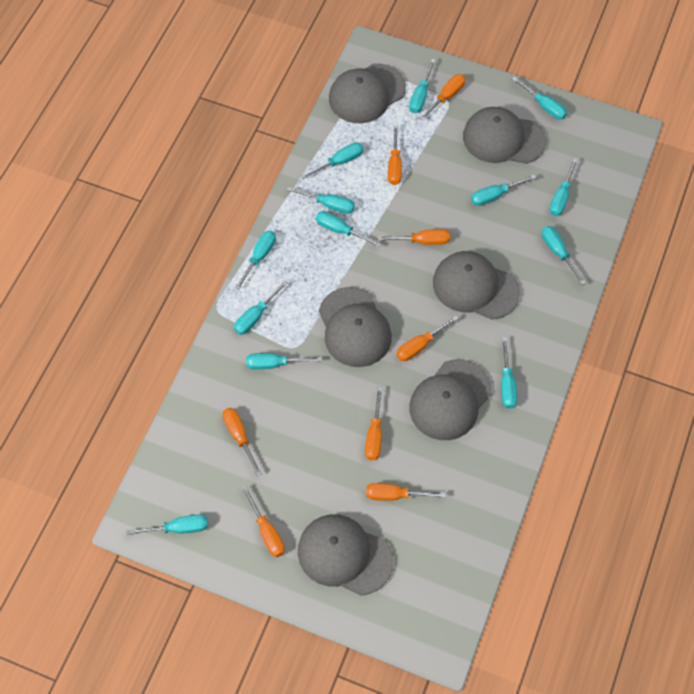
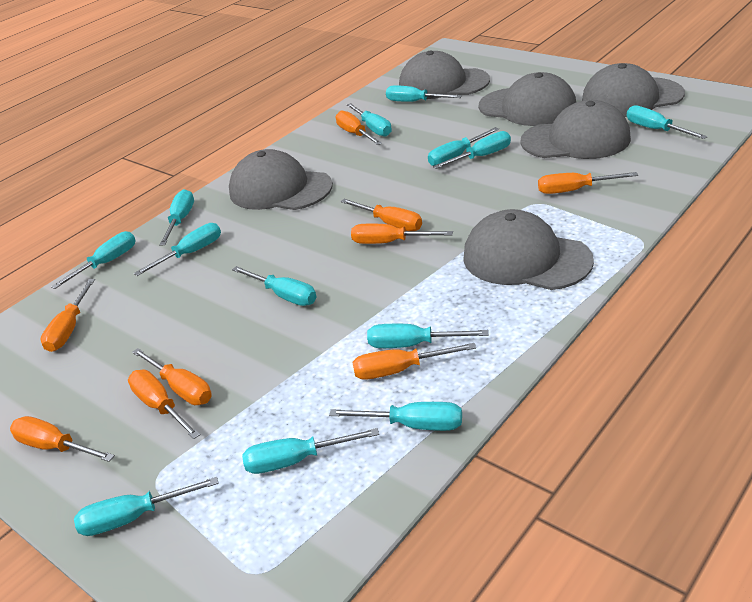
orange screwdriver: [223,408,262,476] [242,486,285,557] [365,387,382,460] [366,483,446,501] [378,229,450,245] [388,125,402,185] [396,315,459,361] [420,74,465,120] = 8 -> [10,416,115,462] [40,279,95,352] [128,370,201,439] [132,348,212,405] [336,111,382,145] [340,199,422,231] [351,224,453,244] [352,343,476,380] [538,172,638,194] = 9

